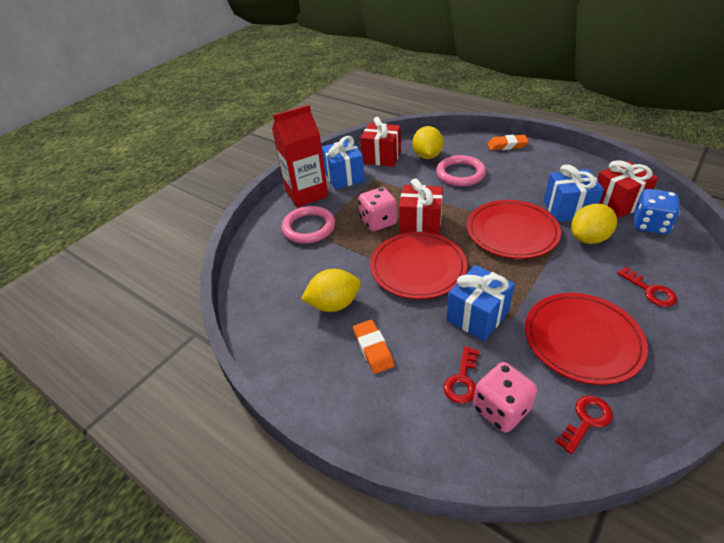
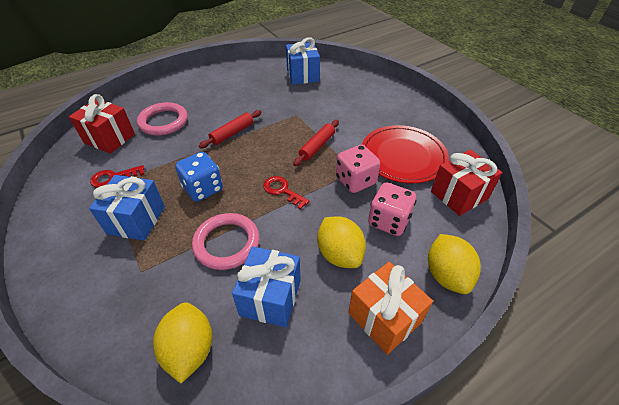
orange eraser: [353,320,394,374] [488,135,529,150] = 2 -> none = 0
orange gift: none = 0 -> [348,262,433,355] = 1
red carton: [272,105,328,207] = 1 -> none = 0
red gift: [360,117,401,167] [399,178,443,235] [597,160,658,218] = 3 -> [69,94,135,154] [431,150,503,216] = 2
red key: [443,346,479,404] [555,395,613,454] [617,267,677,307] = 3 -> [90,165,145,188] [263,176,310,209] = 2
red plate: [370,232,467,299] [467,200,561,259] [525,293,648,385] = 3 -> [362,125,449,184] = 1
red rolling pin: none = 0 -> [199,110,262,148] [293,120,339,166] = 2

